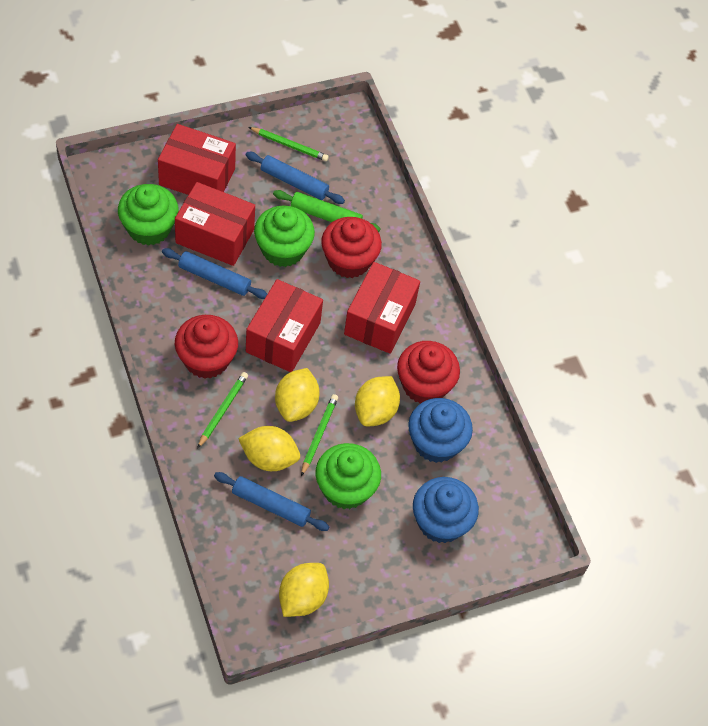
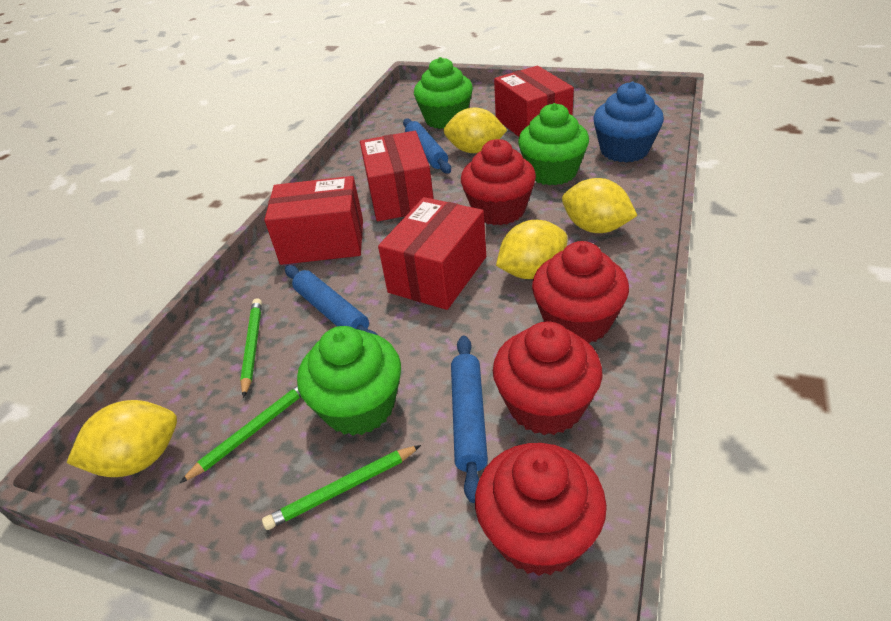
blue cupcake: [408,398,473,463] [413,477,479,543] = 2 -> [593,82,664,163] = 1
green rolling pin: [273,190,381,232] = 1 -> none = 0
red cupcake: [175,315,238,379] [321,217,382,278] [397,341,460,404] = 3 -> [461,139,536,225] [475,443,607,576] [493,321,602,435] [532,241,629,343] = 4

